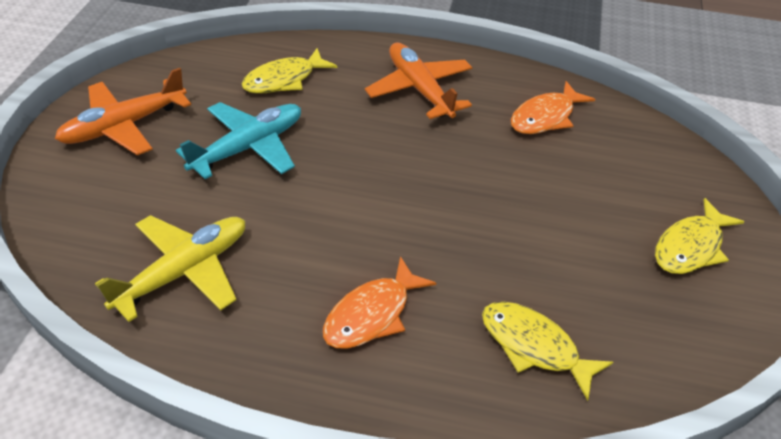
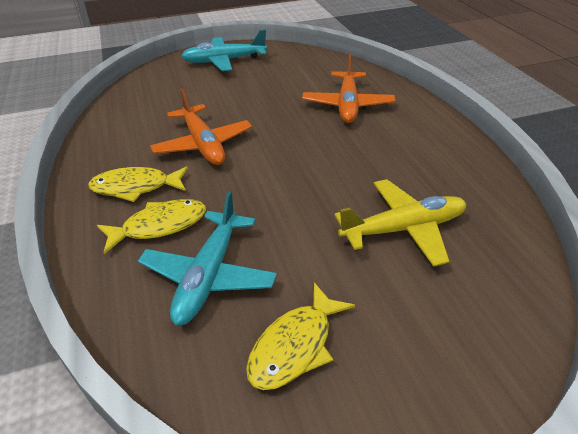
orange fish: [323,256,436,349] [511,81,595,134] = 2 -> none = 0
turquoise plane: [176,102,301,179] = 1 -> [138,191,277,325] [181,30,267,71] = 2

